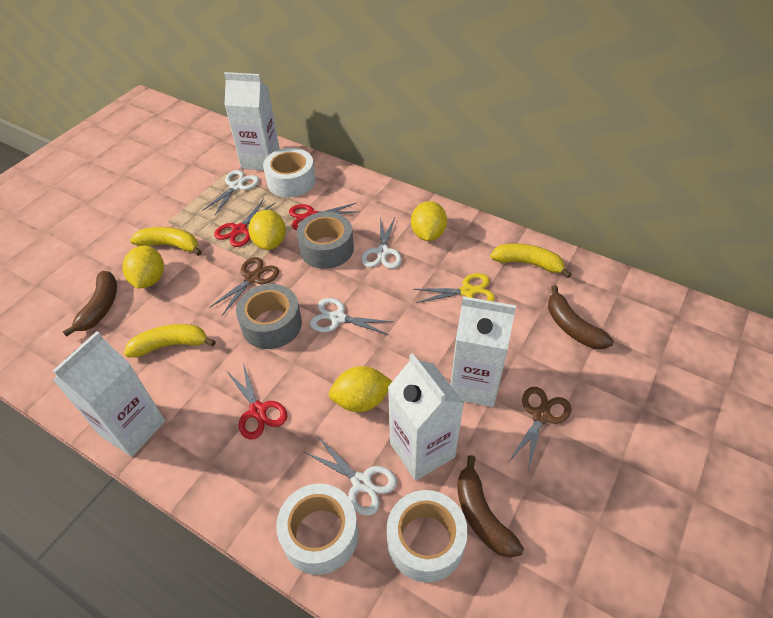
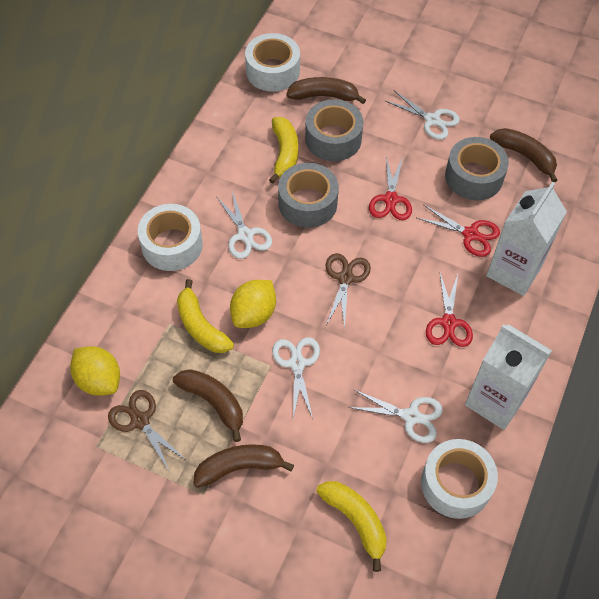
brown banana: [63,271,117,337] [457,455,524,558] [548,285,614,349] = 3 -> [173,369,243,442] [193,444,294,488] [287,77,366,104] [490,128,557,182] = 4
grey tape: [236,284,302,349] [297,212,354,269] = 2 -> [278,163,339,228] [305,99,364,161] [445,137,509,201] = 3
white carton: [53,331,165,457] [224,72,280,170] [388,353,464,481] [451,296,516,407] = 4 -> [465,324,552,430] [486,181,567,296] = 2
yellow lemon: [122,245,164,289] [248,210,286,250] [329,366,392,412] [411,201,447,241] = 4 -> [70,346,120,396] [230,280,276,328] = 2
yellow scissors: [413,273,495,303] = 1 -> none = 0

